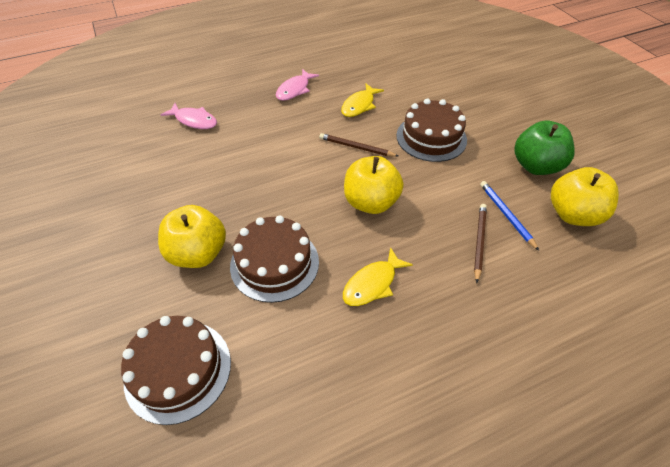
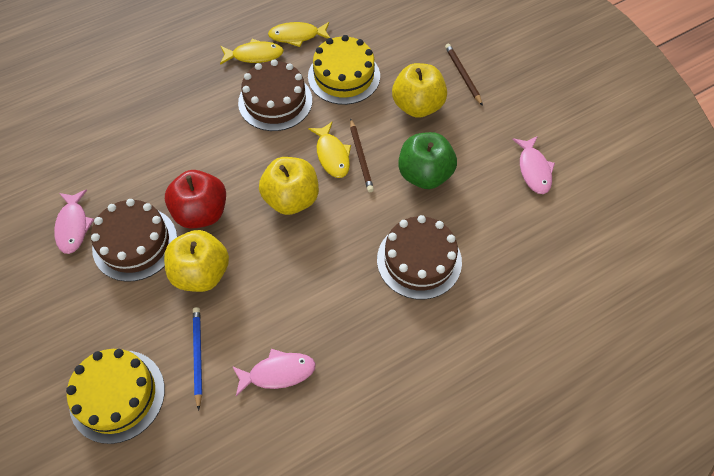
pink fish: [160,103,217,129] [276,69,319,101] = 2 -> [54,190,94,254] [232,349,316,396] [512,136,555,194] = 3
red apple: none = 0 -> [165,170,226,229] = 1
yellow cake: none = 0 -> [66,349,165,444] [308,35,380,105] = 2
yellow fish: [341,84,384,117] [343,247,413,306] = 2 -> [220,39,284,65] [268,22,330,47] [308,122,351,178] = 3

